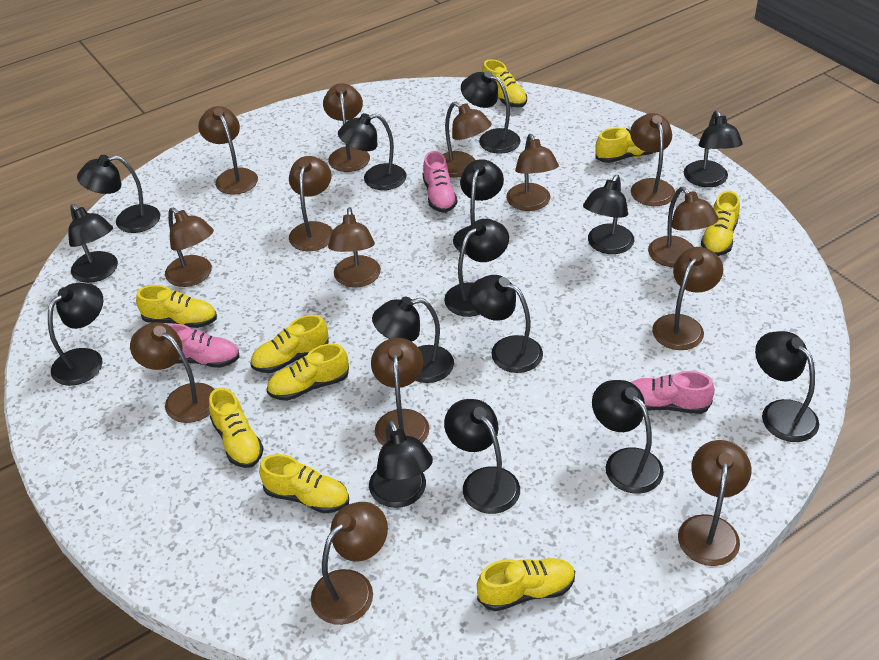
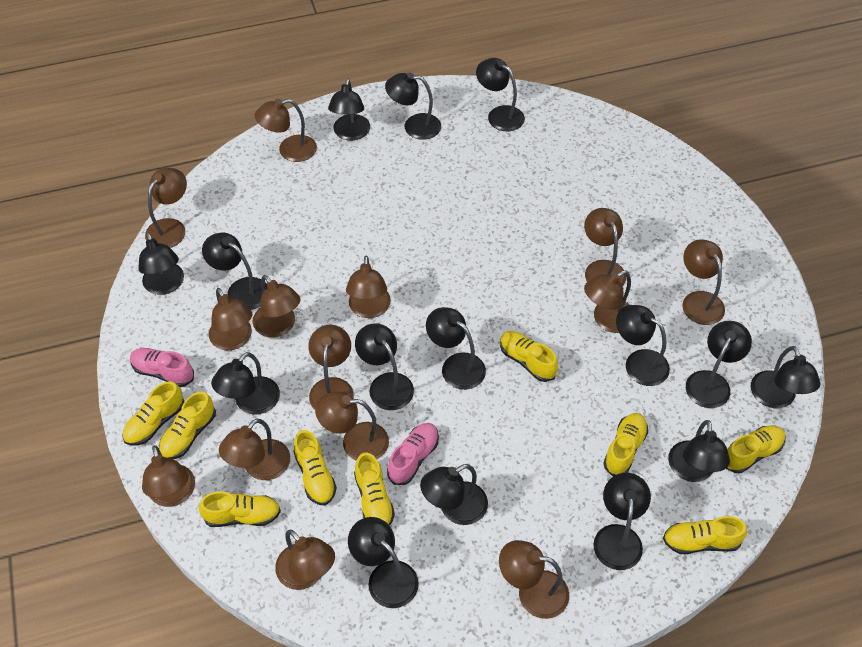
pink shoe: [169,324,240,368] [423,151,458,213] [630,371,715,414] = 3 -> [130,348,194,387] [387,423,439,485] = 2

